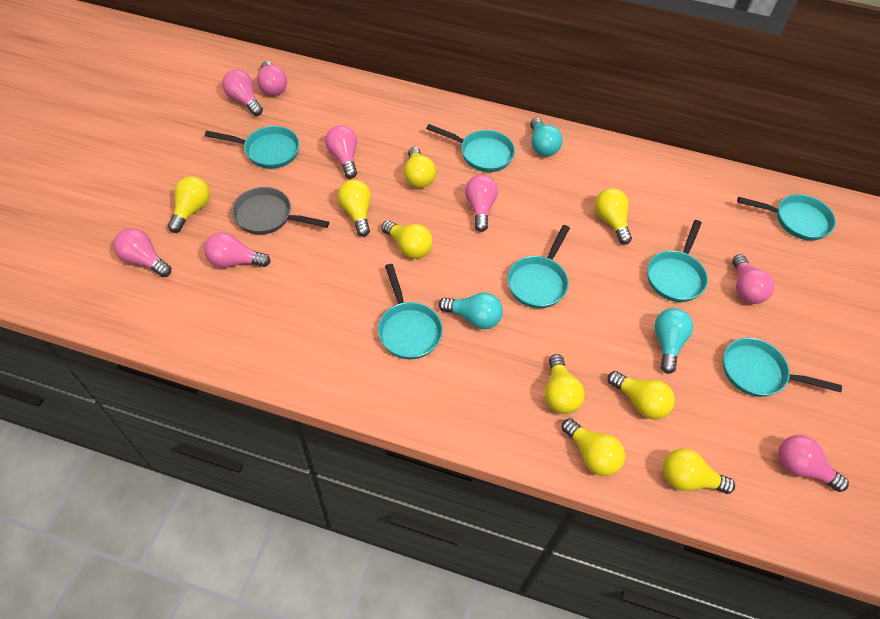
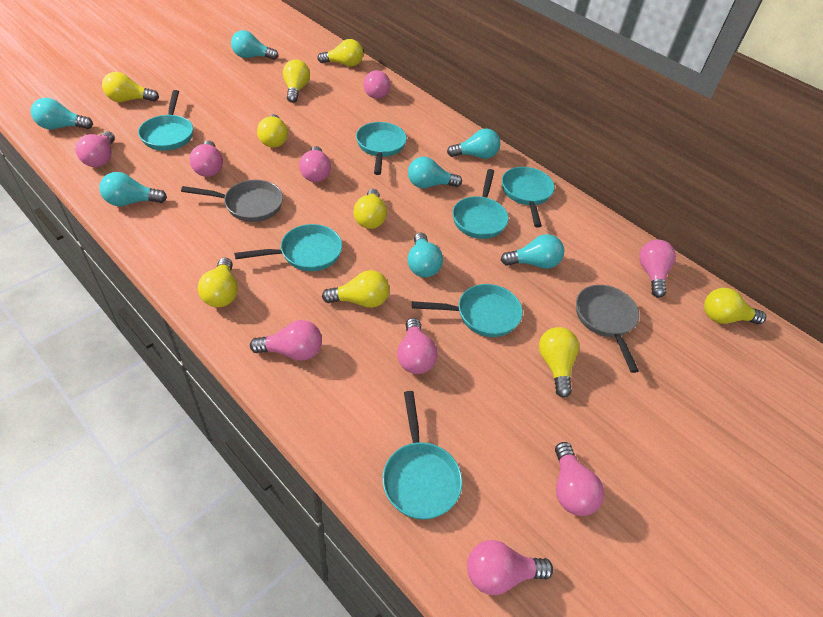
grey pan: [232,187,329,235] = 1 -> [181,180,283,222] [576,285,639,373] = 2
pink light bulb: [113,228,171,277] [204,232,271,268] [222,69,263,116] [257,61,287,96] [325,125,357,179] [465,175,498,232] [732,254,774,304] [778,435,849,492] = 8 -> [75,131,115,167] [189,140,223,177] [250,320,322,361] [299,146,331,182] [364,70,390,99] [397,318,438,374] [467,540,553,595] [555,442,604,516] [639,240,676,298] = 9
turquoise light bulb: [438,292,503,329] [530,118,562,157] [654,308,693,374] = 3 -> [31,98,93,130] [99,172,167,206] [231,30,279,60] [407,233,443,277] [408,156,462,188] [447,128,500,159] [501,234,564,269] = 7

